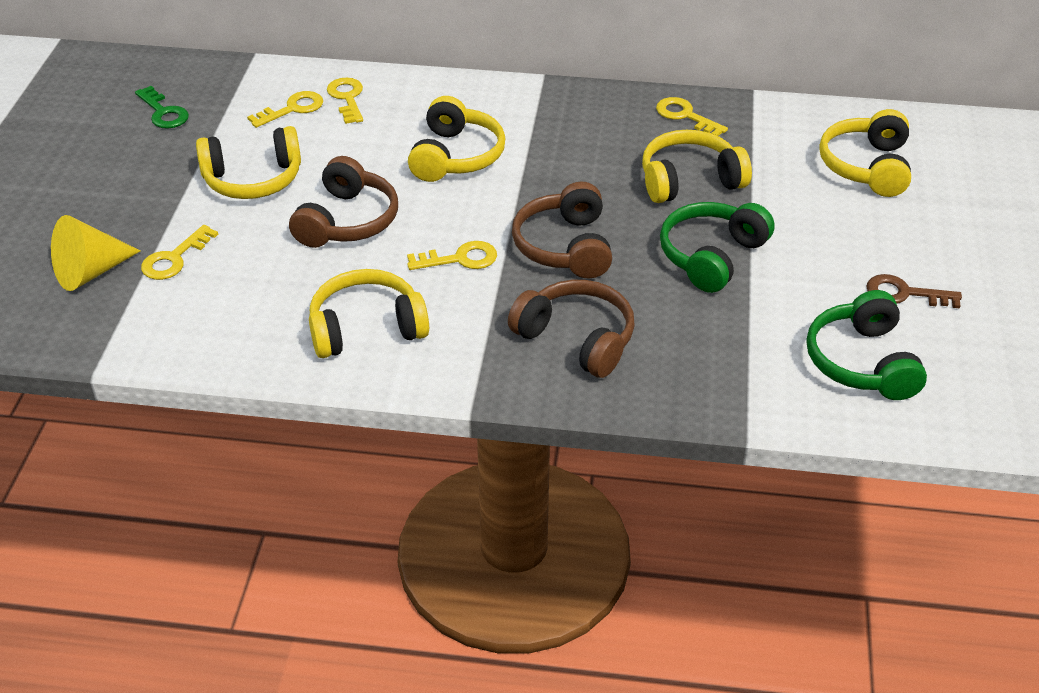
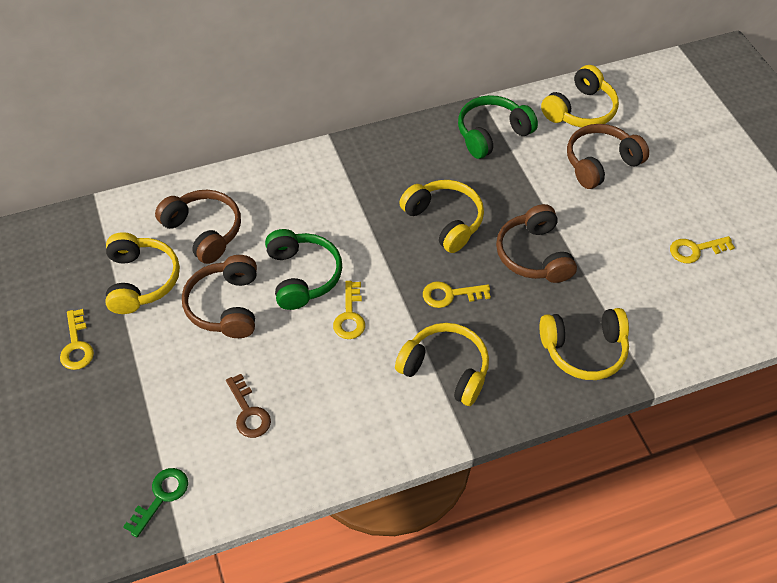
brown headphones: [289,156,398,248] [508,280,635,378] [512,182,612,279] = 3 -> [155,190,241,264] [182,255,257,338] [496,204,577,283] [567,124,649,189] = 4
yellow cone: [51,215,140,291] = 1 -> none = 0
yellow key: [141,225,218,280] [247,91,323,128] [327,78,363,124] [407,241,497,270] [656,97,728,136] = 5 -> [60,309,94,370] [333,281,365,339] [423,281,491,308] [670,236,735,264] = 4

